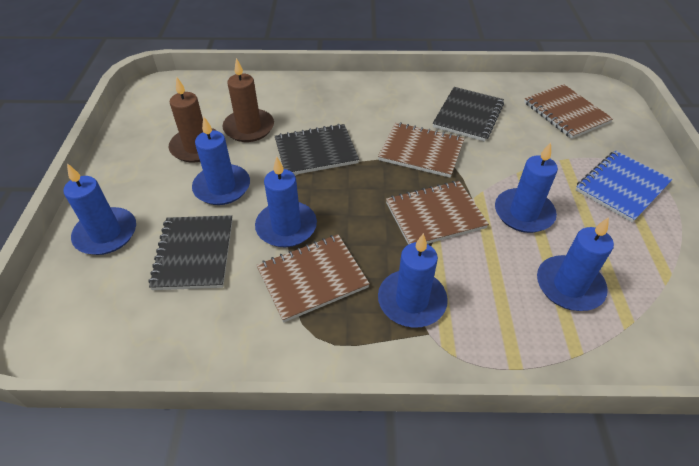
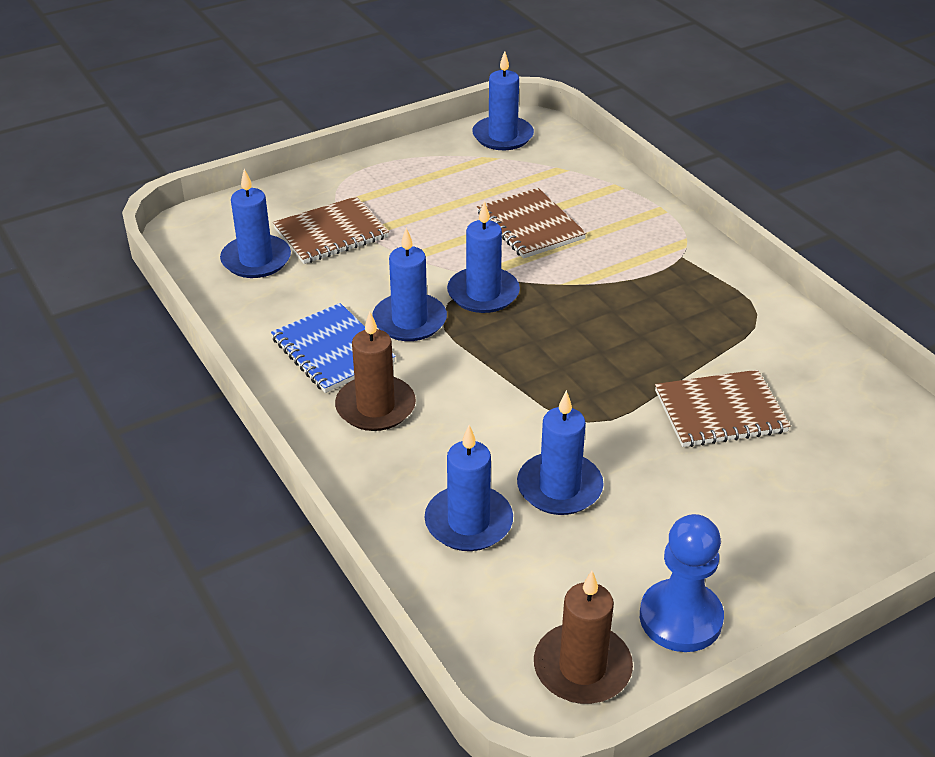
black notebook: [148,215,233,290] [275,124,359,175] [433,87,504,142] = 3 -> none = 0
blue pawn: none = 0 -> [640,514,724,652] = 1
brown notebook: [257,234,370,323] [378,122,465,178] [386,181,489,245] [524,84,613,139] = 4 -> [273,196,389,264] [477,188,587,259] [655,370,790,447] = 3

